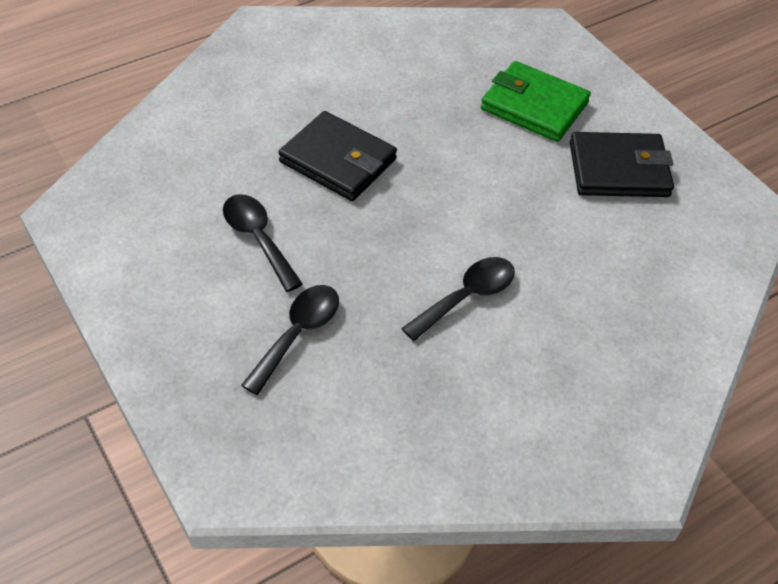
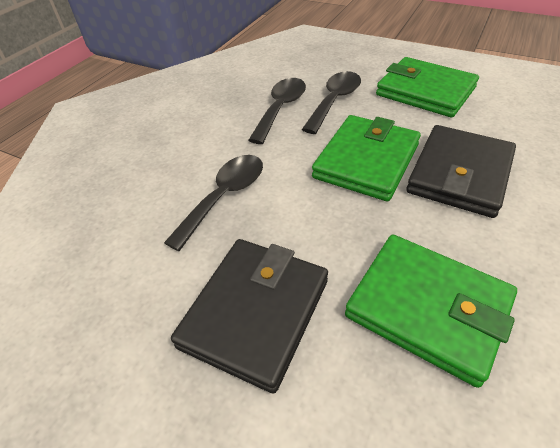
green wallet: [481,61,591,142] = 1 -> [312,115,421,201] [345,235,517,388] [376,57,479,117] = 3

